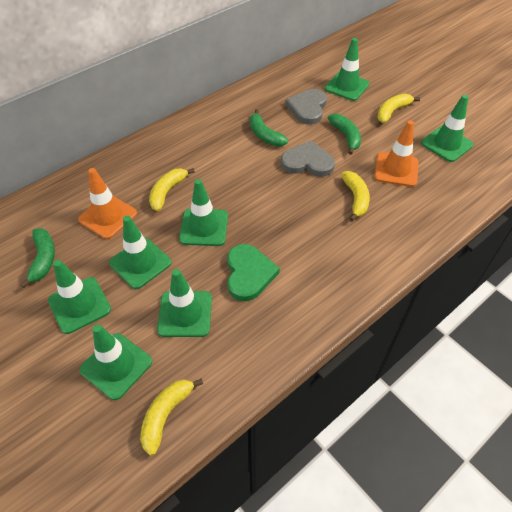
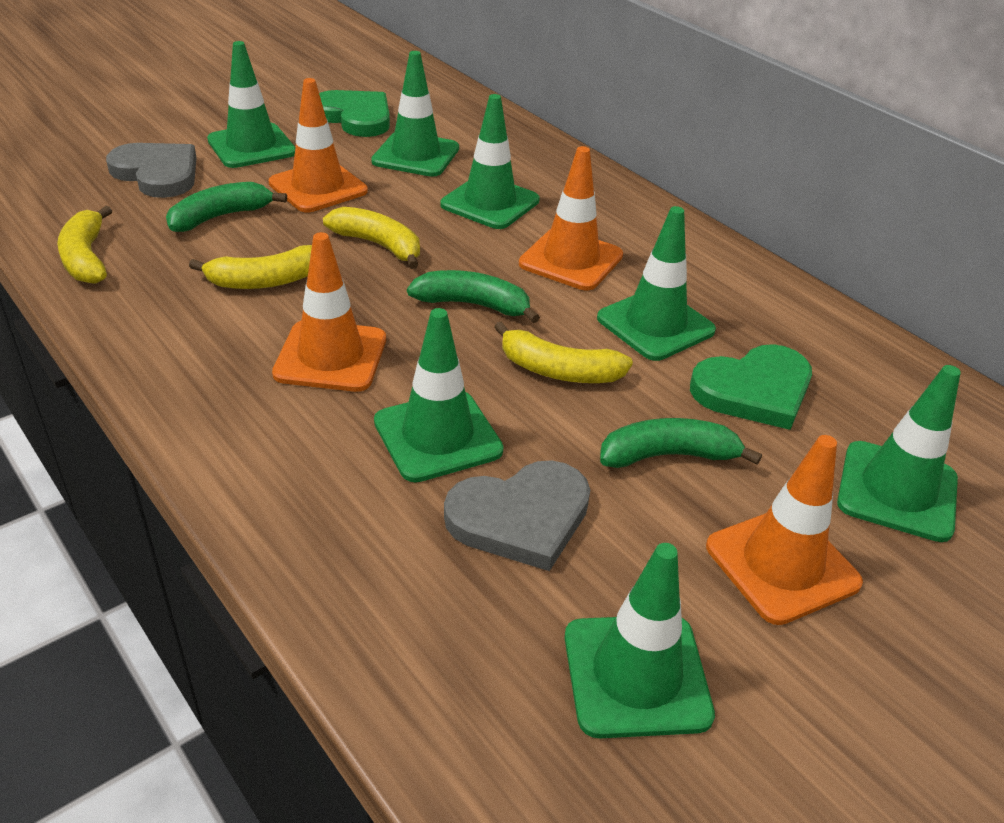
green heart: [227,244,280,301] = 1 -> [319,90,390,137] [690,344,812,430] = 2
orange traffic cone: [78,168,137,239] [374,120,419,187] = 2 -> [269,78,368,212] [272,232,386,392] [519,146,623,290] [706,435,863,625] = 4

